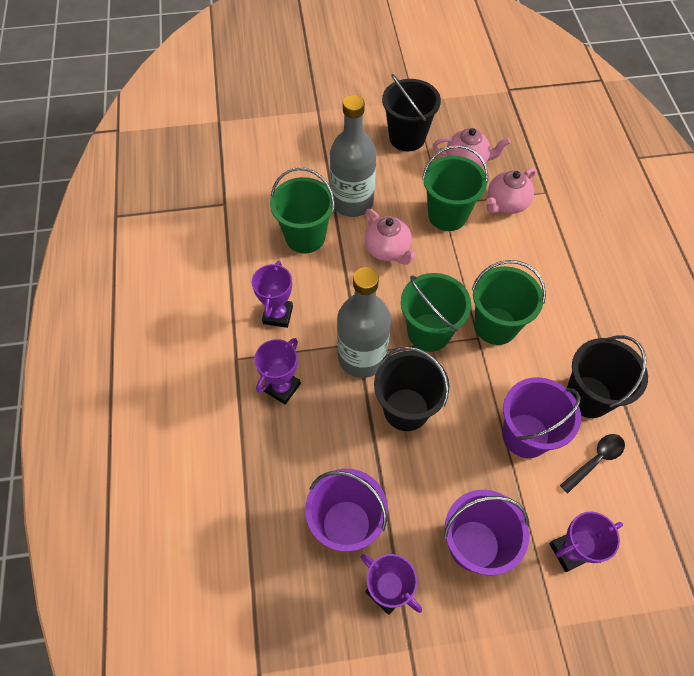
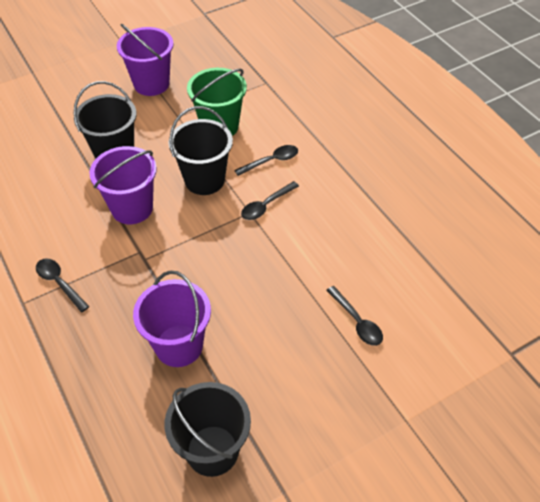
black spoon: [560,434,625,493] = 1 -> [36,258,90,312] [234,145,298,176] [241,181,299,220] [326,286,383,346] = 4
green bucket: [270,167,335,253] [401,273,471,352] [422,145,488,231] [472,260,546,345] = 4 -> [187,68,247,136] = 1
grey bottle: [330,95,376,217] [337,267,391,378] = 2 -> none = 0
pink teapot: [364,209,416,265] [433,128,511,167] [486,167,536,214] = 3 -> none = 0
purple trophy: [252,261,293,328] [254,338,301,404] [361,554,422,615] [549,511,623,572] = 4 -> none = 0

